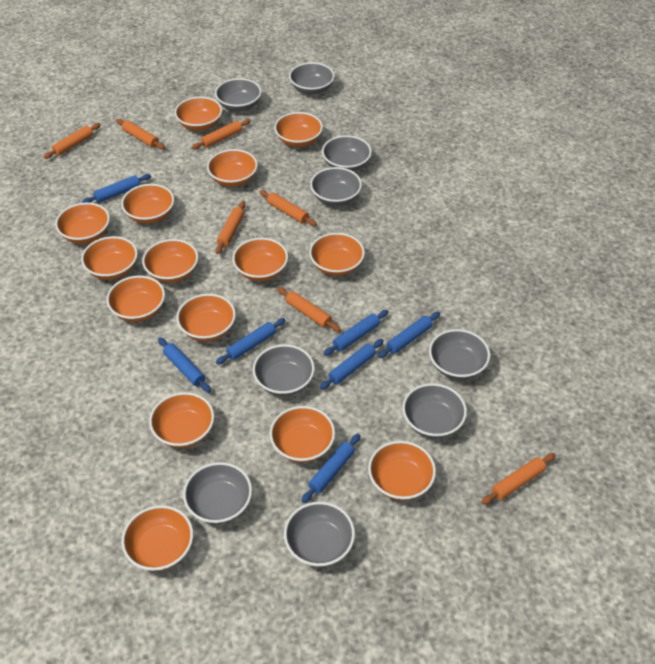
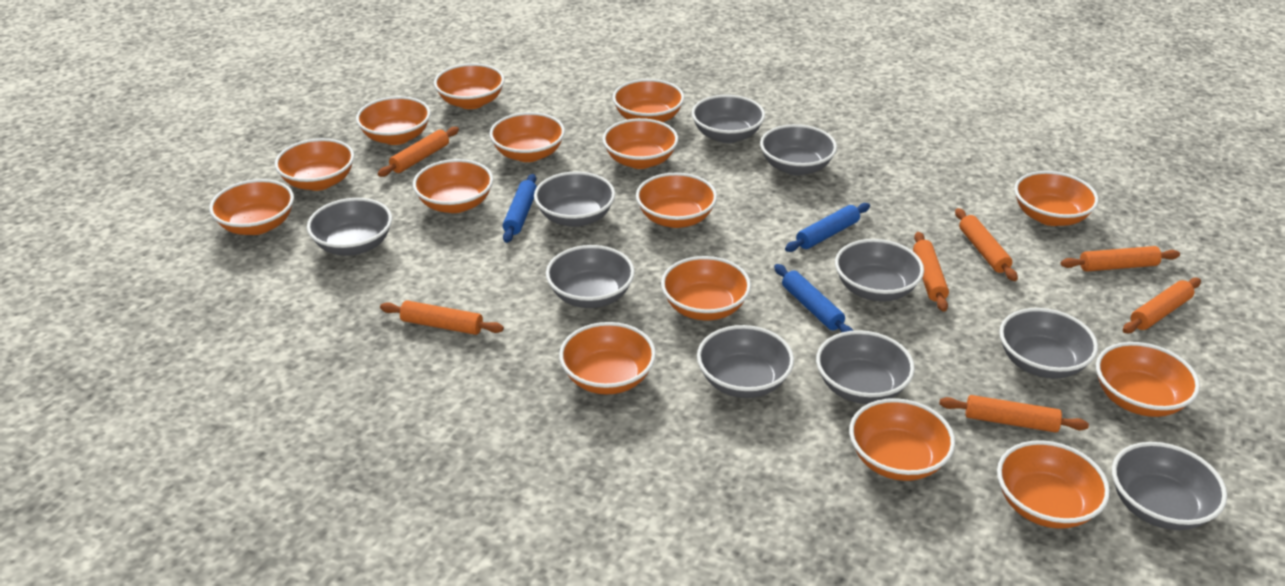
blue rolling pin: [82,174,151,203] [158,338,211,393] [216,318,286,364] [302,434,360,503] [320,339,384,390] [324,310,388,356] [378,312,440,358] = 7 -> [503,174,537,243] [774,264,853,333] [785,203,870,252] = 3
grey bowl: [183,462,252,524] [215,78,262,111] [253,344,315,396] [284,501,355,567] [289,62,335,95] [310,167,362,206] [322,135,372,171] [402,383,467,438] [429,329,490,380] = 9 -> [307,198,392,256] [534,171,615,227] [546,245,635,308] [691,95,765,143] [697,325,794,398] [760,124,837,176] [816,330,915,404] [835,239,924,301] [999,308,1098,379] [1112,442,1227,530] = 10

